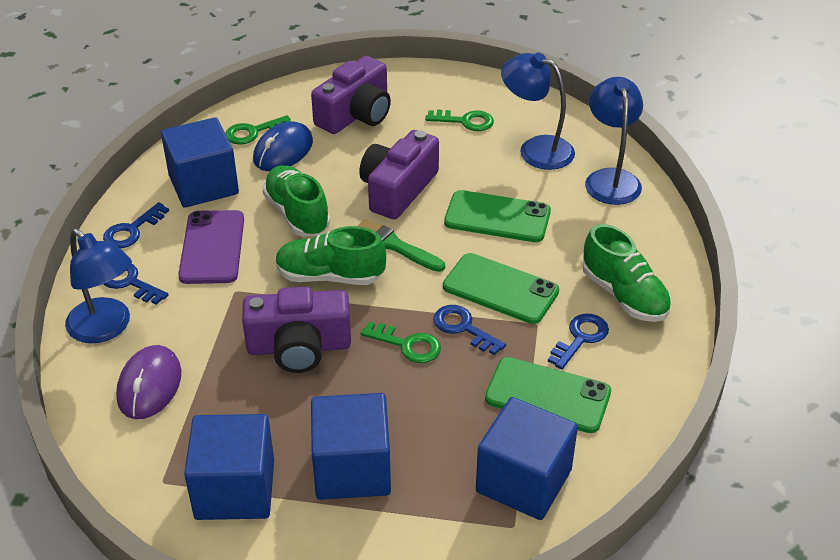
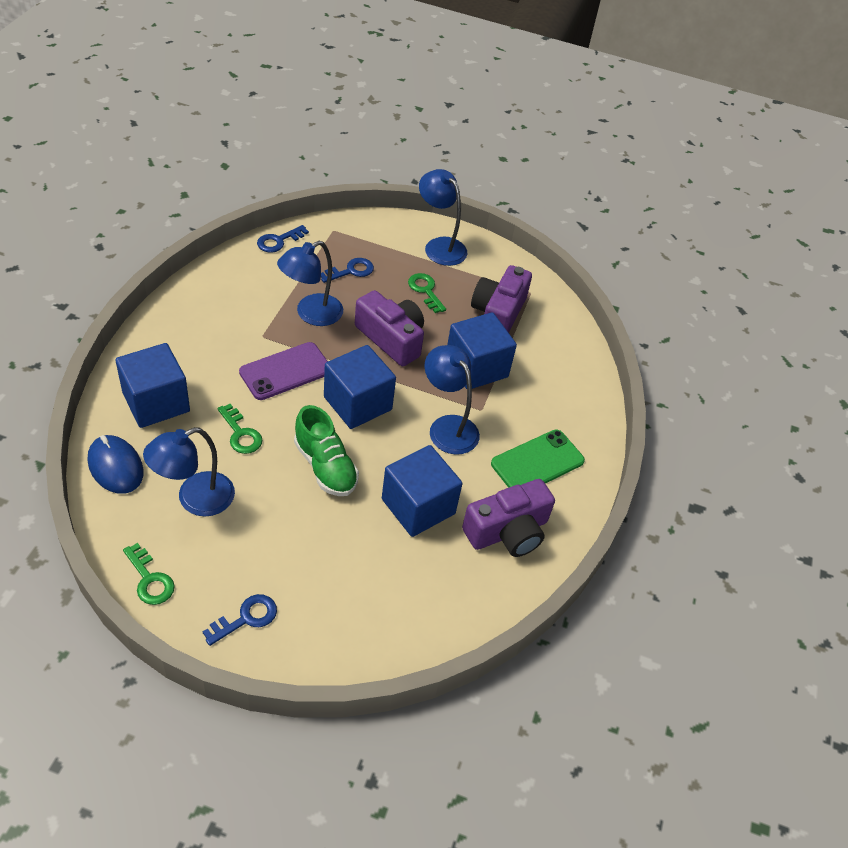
blue key: [103,202,169,248] [104,264,168,305] [433,305,506,355] [548,314,609,370] = 4 -> [203,594,277,646] [257,225,309,253] [321,258,374,283] = 3
blue lamp: [65,228,132,344] [501,53,575,170] [585,77,643,205] = 3 -> [143,427,235,516] [277,241,343,326] [419,169,467,266] [424,345,480,455] = 4
green brush: [357,219,445,272] = 1 -> none = 0
green phone: [443,253,559,324] [444,190,551,242] [485,357,611,433] = 3 -> [491,429,585,488] = 1
green shoe: [262,165,330,237] [275,226,386,285] [583,224,672,322] = 3 -> [294,405,359,496] = 1
purple mouse: [116,345,181,419] = 1 -> none = 0

